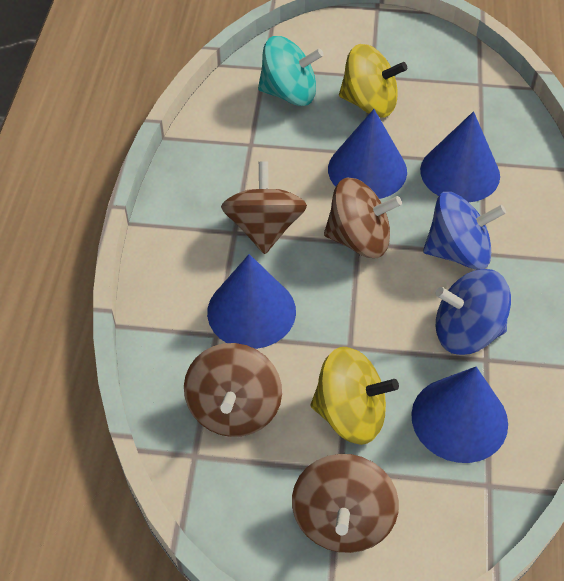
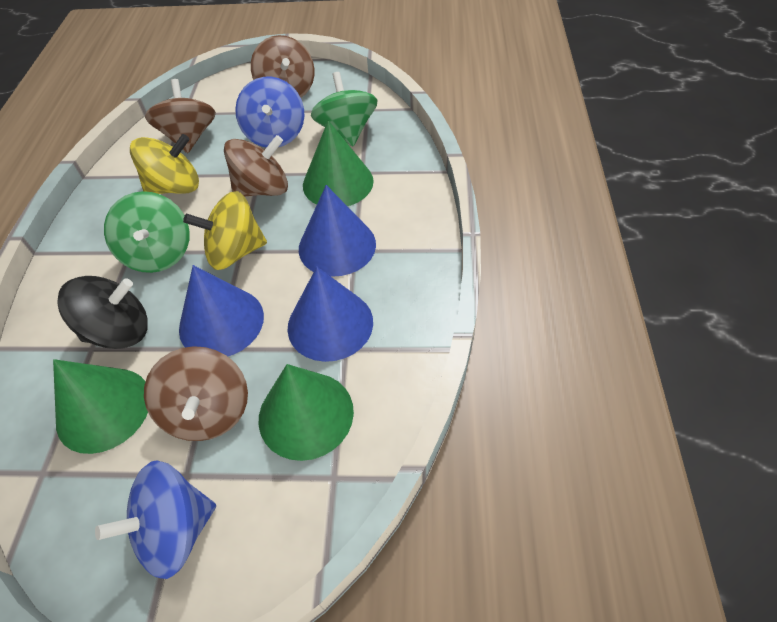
black spinning top: none = 0 -> [58,276,148,349] = 1
blue cone: [207,254,296,349] [328,109,407,199] [411,367,508,463] [420,111,500,202] = 4 -> [179,265,264,356] [288,267,373,362] [299,185,376,277] = 3
green cone: none = 0 -> [53,359,148,454] [259,364,354,461] [303,120,374,206] = 3
green spinning top: none = 0 -> [104,191,190,273] [311,72,377,146] = 2
turquoise spinning top: [258,36,324,106] = 1 -> none = 0

